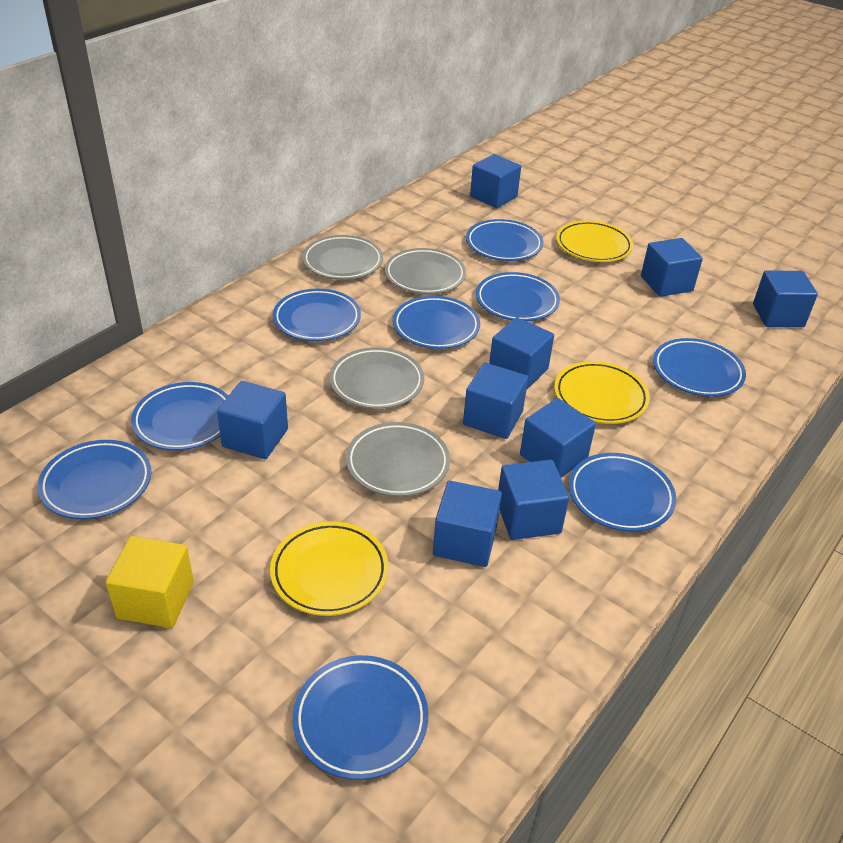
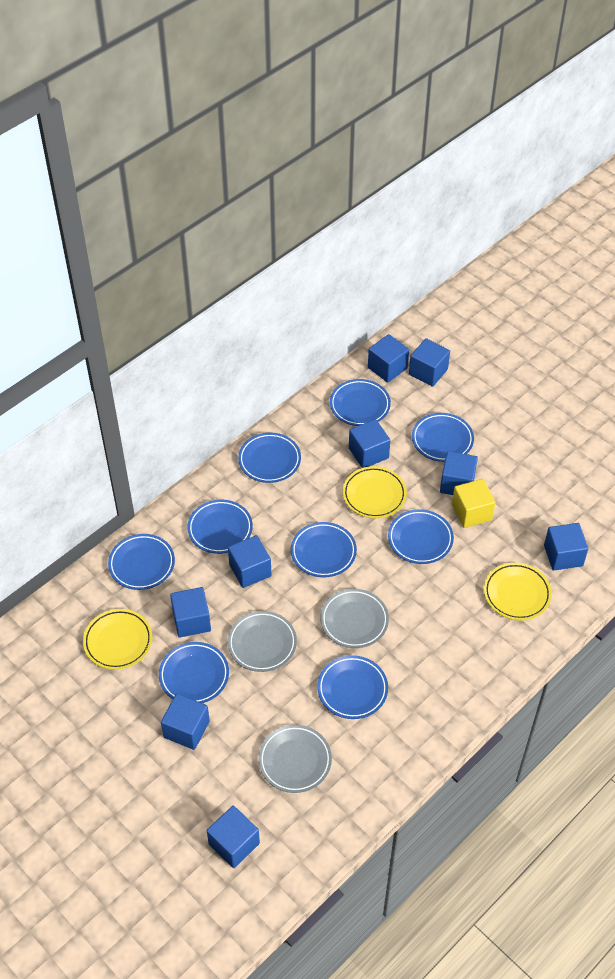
grey plate: [302,235,383,280] [329,347,424,409] [346,422,450,497] [385,248,466,294] = 4 -> [228,611,297,672] [258,725,332,793] [321,589,389,648] = 3

